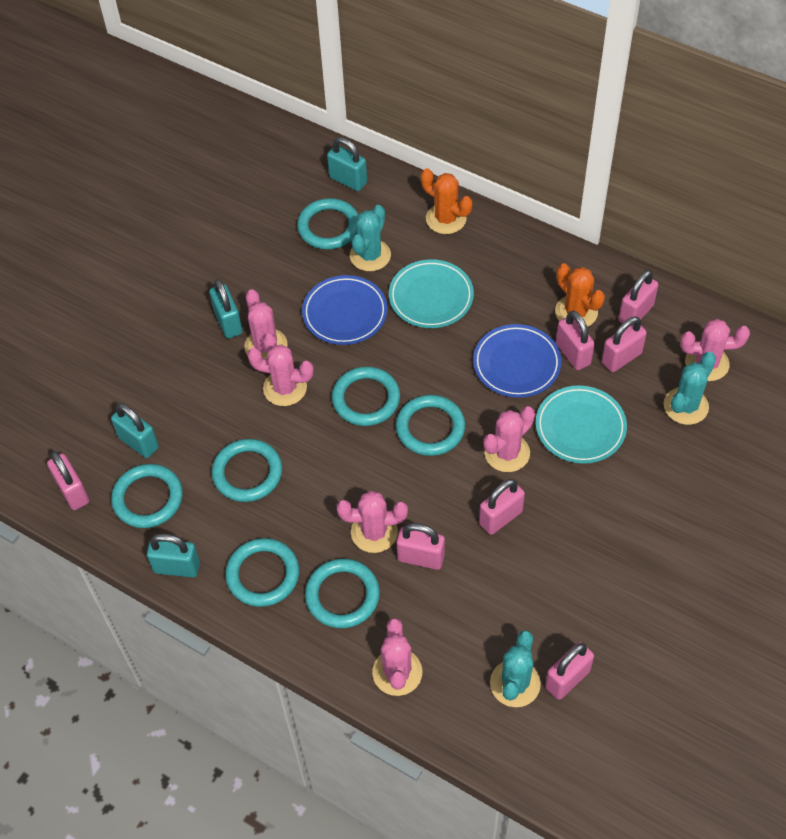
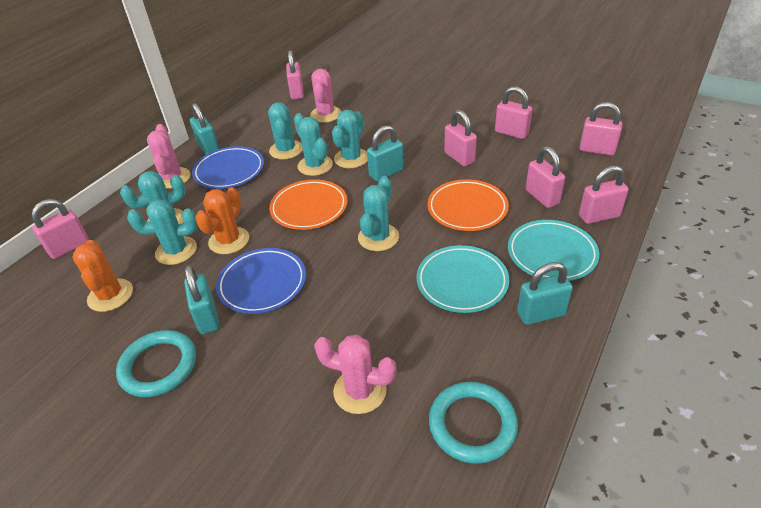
orange plate: none = 0 -> [269,179,348,230] [428,179,509,231] = 2
pink cactus: [244,289,288,359] [247,345,314,406] [337,491,408,553] [372,618,422,696] [483,406,535,472] [680,319,750,381] = 6 -> [147,124,191,189] [310,69,342,123] [314,335,396,414] = 3
turquoise cactus: [350,205,391,271] [490,630,541,707] [664,352,716,425] = 3 -> [120,171,185,224] [127,199,198,265] [268,102,303,160] [294,113,333,176] [332,110,368,168] [358,176,399,251] = 6
turquoise ring: [111,464,183,528] [212,439,282,502] [225,538,299,607] [297,198,358,249] [305,559,380,628] [332,366,400,426] [396,395,465,456] = 7 -> [116,330,196,397] [429,382,518,464] = 2

